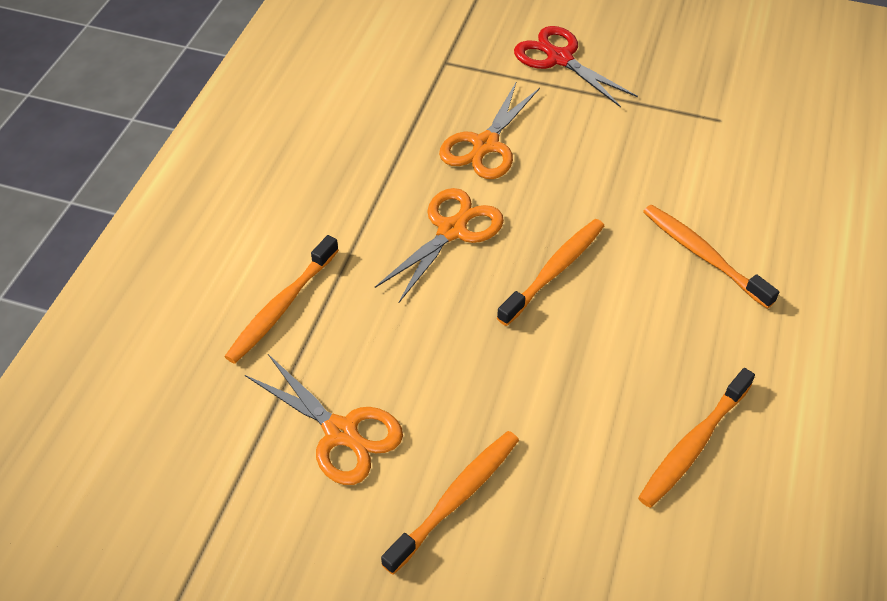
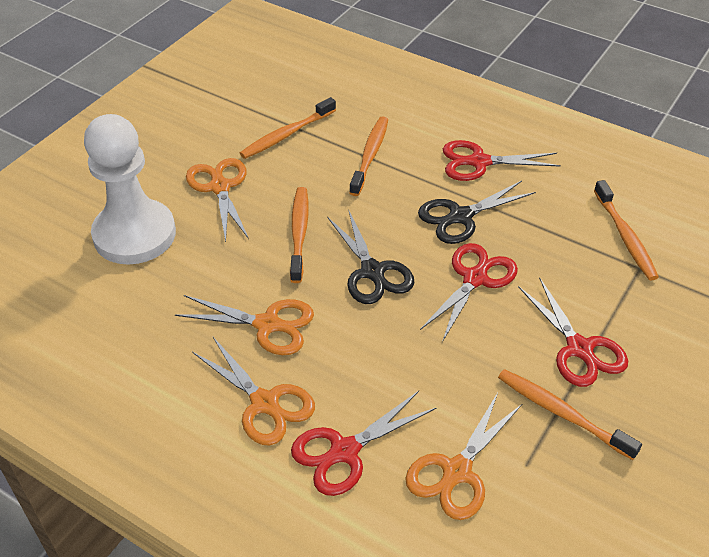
black scissors: none = 0 -> [327,209,415,304] [418,181,536,244] = 2
orange scissors: [245,354,403,485] [375,188,504,304] [439,81,540,179] = 3 -> [175,295,314,355] [186,158,249,242] [192,337,315,446] [405,393,522,520] = 4
red scissors: [514,26,638,108] = 1 -> [291,391,436,496] [420,243,518,342] [443,140,561,181] [518,277,628,387] = 4
white pawn: none = 0 -> [84,114,176,265] = 1

